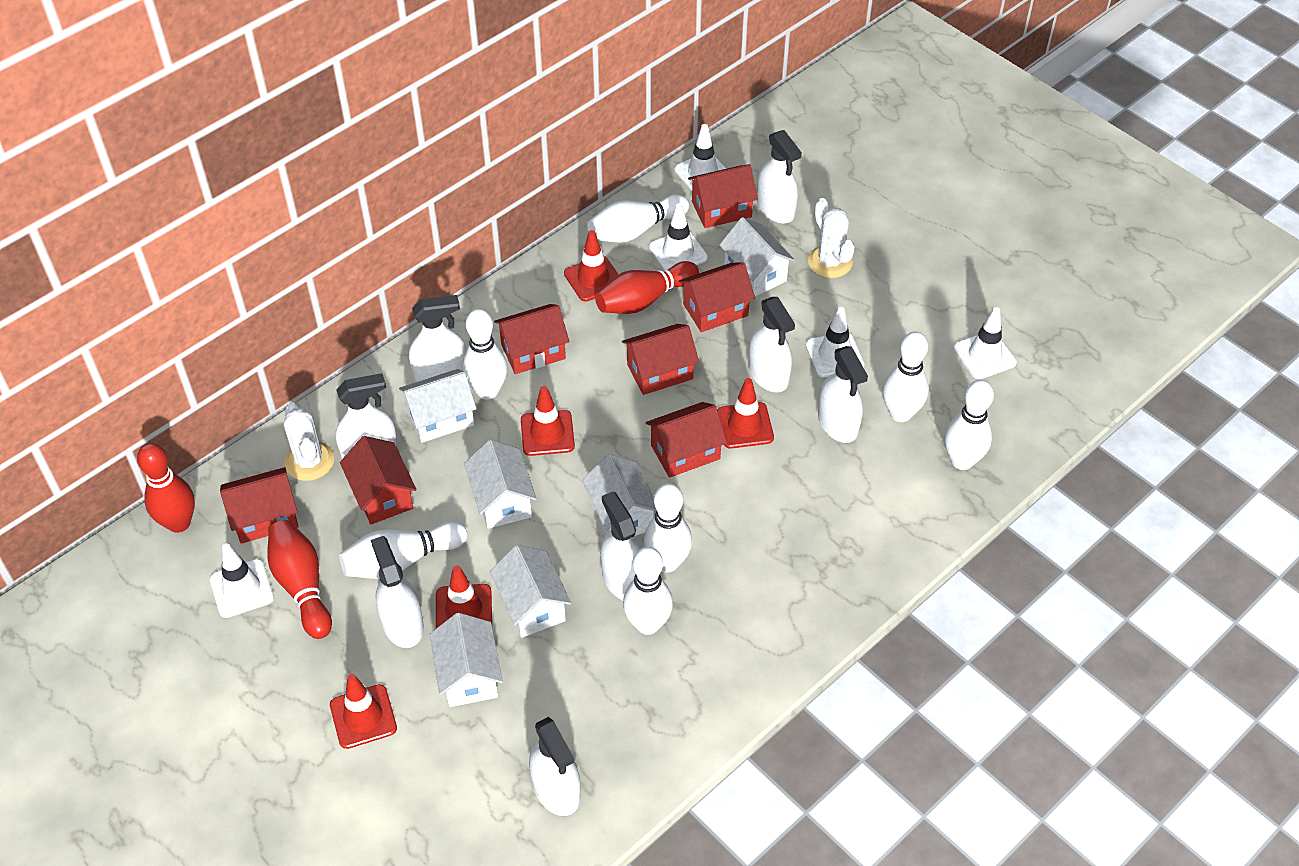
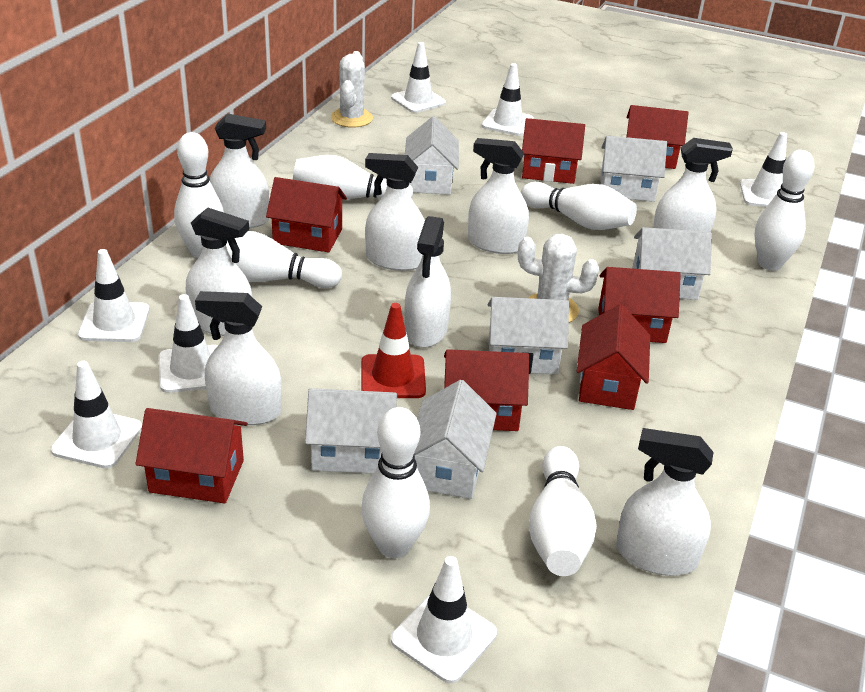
red bowling pin: [137,443,195,533] [267,520,332,639] [595,261,699,314] = 3 -> none = 0
red traffic cone: [330,674,397,749] [436,565,492,628] [521,386,575,456] [564,230,619,301] [717,378,774,449] = 5 -> [361,303,426,398] = 1
white traffic cone: [210,543,274,618] [649,203,708,270] [674,124,727,190] [805,307,865,377] [953,307,1017,379] = 5 -> [51,361,142,468] [78,249,150,342] [158,294,218,393] [391,42,446,113] [391,556,497,683] [482,63,534,136] [740,132,787,207] = 7

